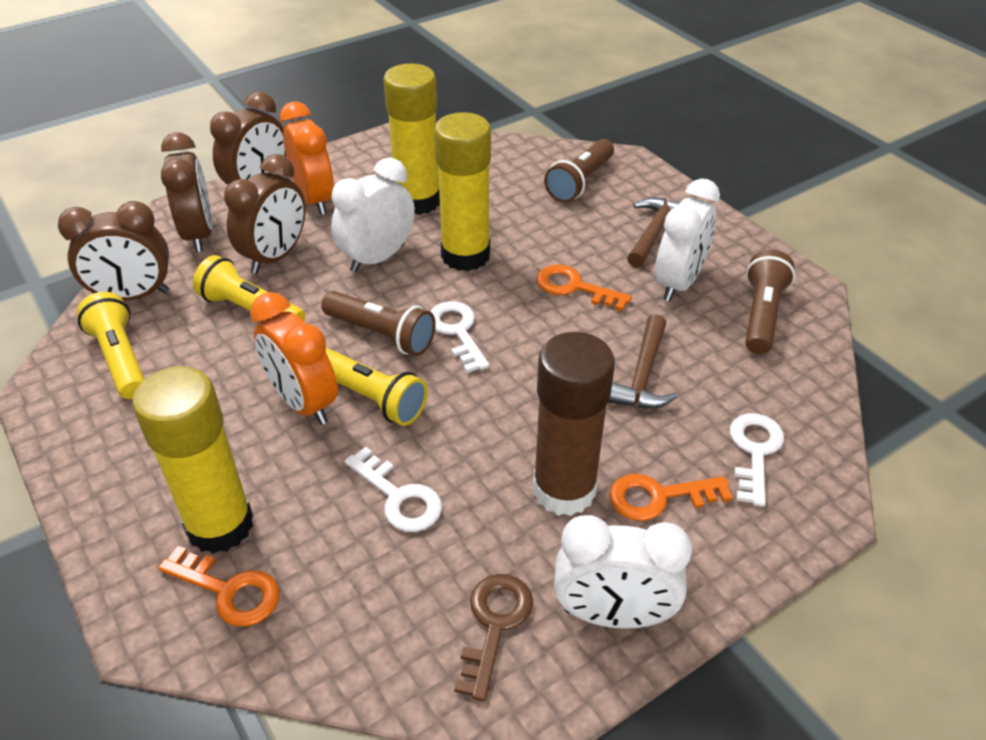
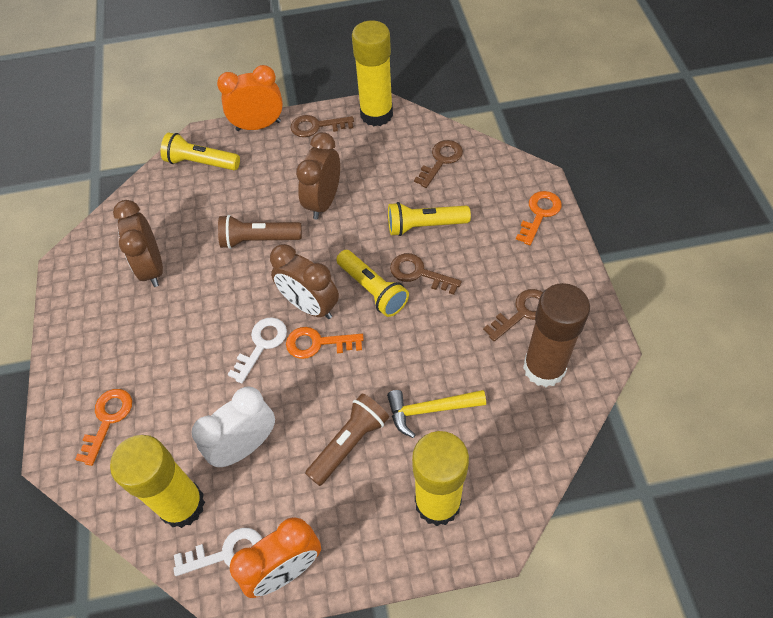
brown clock: [58,201,170,301] [161,132,212,252] [210,91,286,184] [224,154,306,274] = 4 -> [113,200,163,287] [270,244,339,319] [296,132,340,220] = 3
brown flashlight: [321,291,436,356] [544,139,614,203] [745,250,795,354] = 3 -> [218,215,302,249] [305,393,389,486] = 2
brown hammer: [609,314,678,409] [627,198,680,268] = 2 -> none = 0
brown key: [454,574,533,701] = 1 -> [291,115,354,137] [390,253,462,295] [414,140,463,188] [483,289,543,341] = 4
white clock: [331,158,415,273] [554,515,692,629] [655,179,720,301] = 3 -> [192,387,275,467] = 1
white key: [345,447,442,532] [430,301,490,373] [730,413,784,507] = 3 -> [173,528,262,576] [228,317,287,384] = 2
yellow hammer: none = 0 -> [387,390,486,438] = 1

